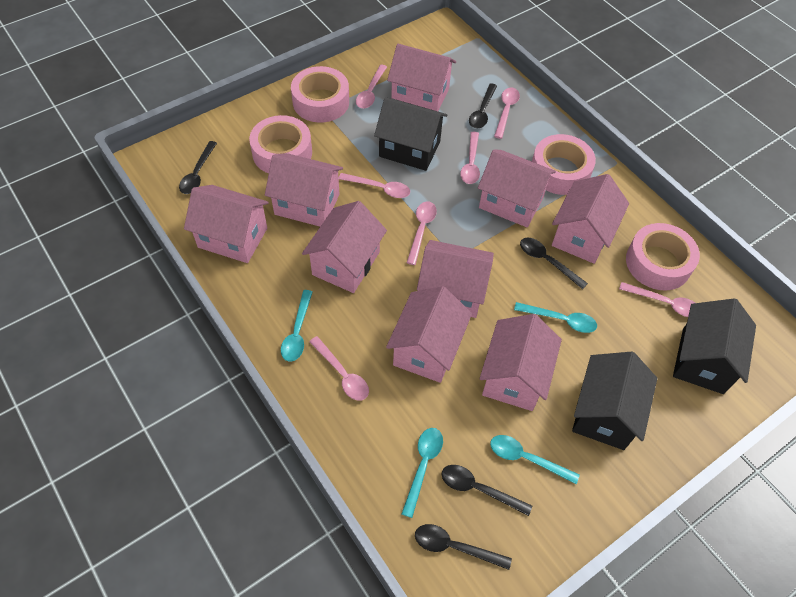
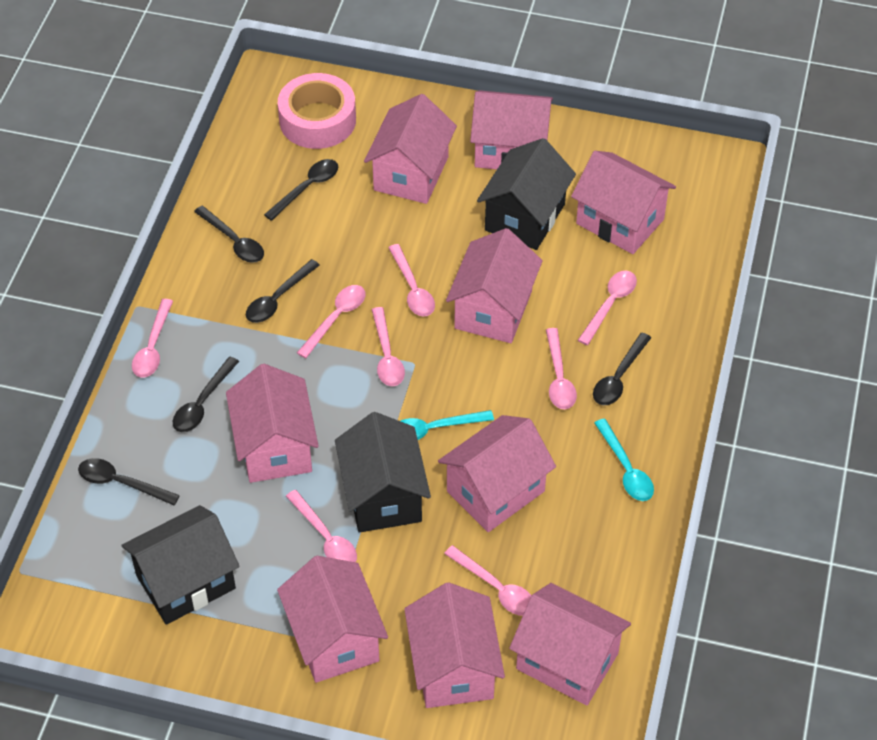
black spoon: [179,141,217,194] [415,524,512,570] [441,465,532,516] [469,83,497,129] [520,238,588,289] = 5 -> [78,458,180,505] [173,357,239,432] [194,206,264,263] [246,259,320,323] [264,159,338,221] [593,333,651,405] = 6
pink spoon: [309,336,369,401] [339,173,410,198] [356,65,387,108] [407,201,437,265] [460,132,480,184] [494,87,520,139] [619,282,695,317] = 7 -> [132,299,173,378] [286,490,357,562] [297,285,365,359] [371,307,405,386] [388,244,435,317] [444,545,532,616] [546,328,577,409] [578,271,637,345] = 8
pink tape: [249,115,312,173] [291,66,349,123] [532,134,596,195] [626,223,700,291] = 4 -> [278,73,356,149] = 1
turquoise spoon: [281,290,313,362] [402,428,443,518] [490,435,580,484] [514,302,597,333] = 4 -> [401,410,494,440] [595,418,654,501] = 2

